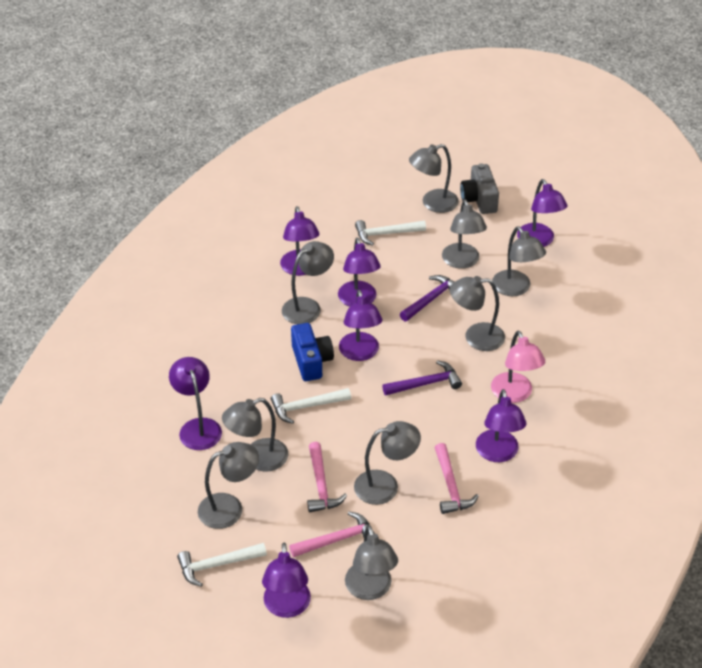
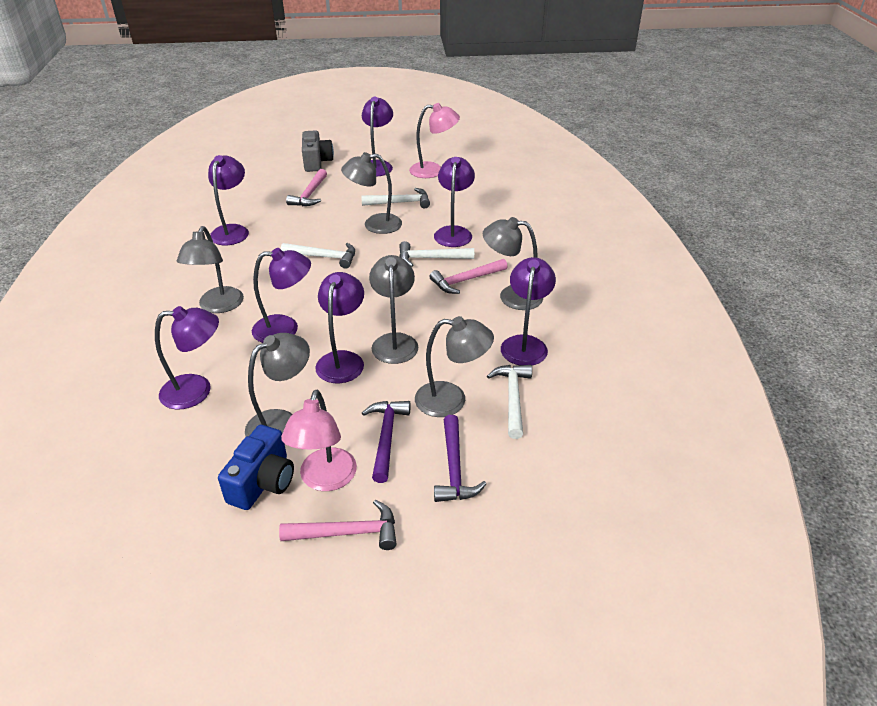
grey lamp: [198,442,259,529] [222,398,288,472] [282,241,334,324] [345,525,398,600] [354,421,421,505] [409,144,459,213] [442,199,487,269] [450,276,505,351] [492,226,546,296] = 9 -> [177,226,244,313] [245,333,310,444] [341,152,402,234] [369,255,418,364] [415,316,494,417] [483,217,543,310] = 6
pink lamp: [491,331,545,403] = 1 -> [281,390,357,491] [409,103,460,178] = 2
white hammer: [177,543,267,587] [271,388,351,424] [355,220,426,246] = 3 -> [281,243,355,269] [361,188,430,208] [399,241,474,267] [487,365,532,439] = 4

